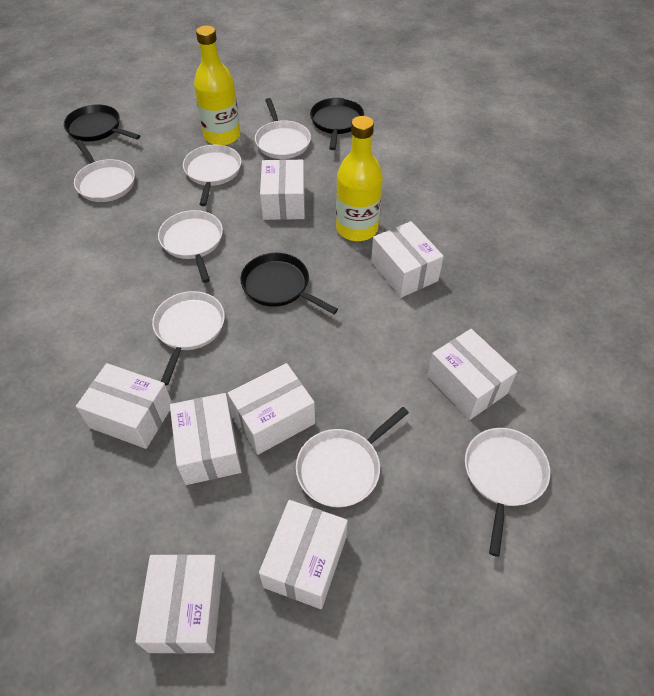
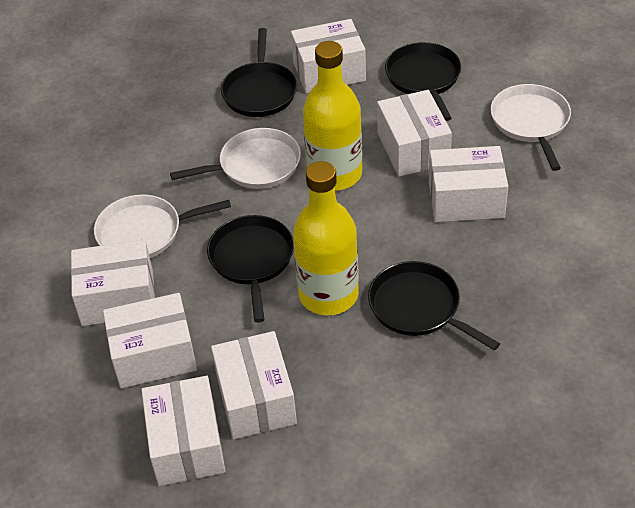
black pan: [64,104,140,141] [240,253,338,314] [310,98,364,150] = 3 -> [207,215,294,323] [221,28,297,117] [368,261,500,351] [385,42,461,121] = 4
white box: [76,363,172,449] [135,554,222,654] [170,393,242,485] [228,363,315,455] [259,500,348,609] [260,159,305,220] [371,221,444,298] [427,329,517,420] = 8 -> [71,240,155,326] [103,293,197,388] [141,376,226,486] [211,331,297,440] [291,19,366,93] [377,90,452,177] [429,146,508,222] = 7
white pan: [74,140,135,202] [152,291,225,385] [158,210,223,283] [183,144,241,206] [255,98,311,159] [296,407,409,508] [465,428,550,557] = 7 -> [94,195,231,258] [170,128,301,189] [490,84,571,171] = 3

